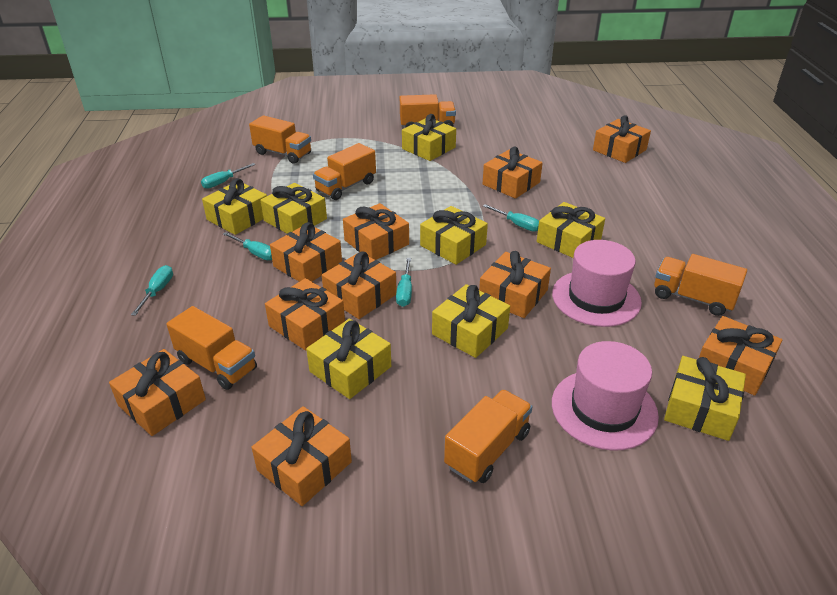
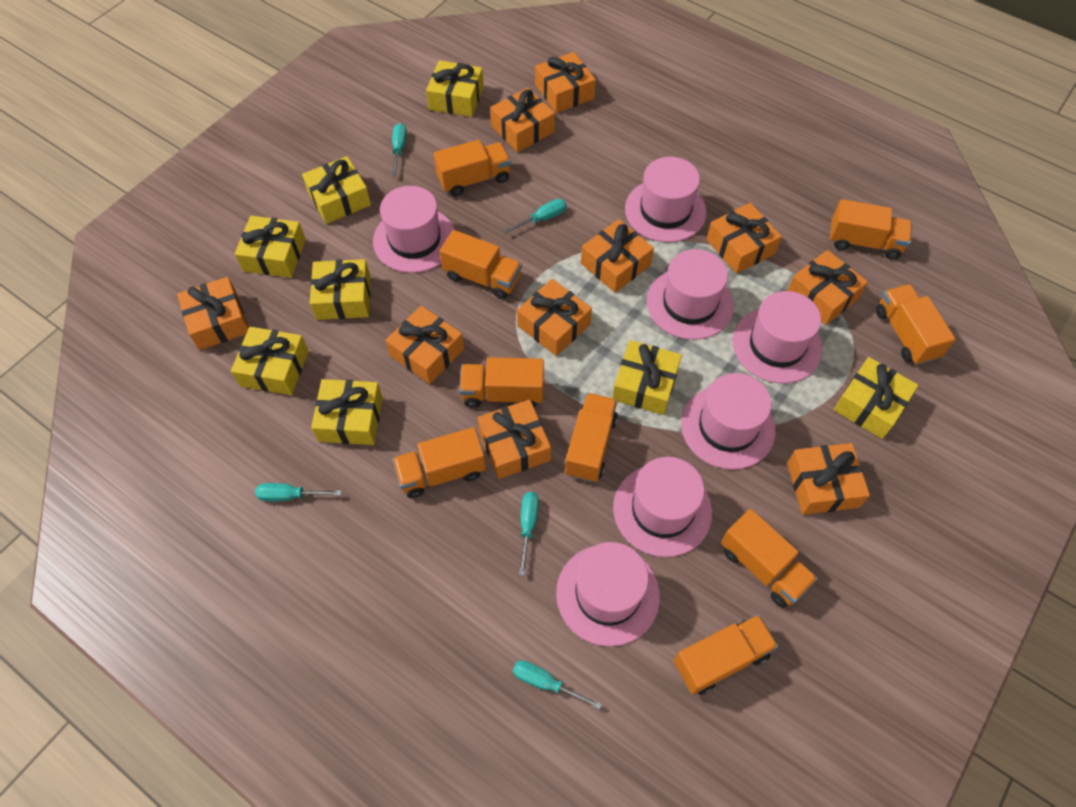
orange truck: [166,306,257,390] [249,115,311,164] [313,143,376,200] [400,94,456,127] [444,389,532,483] [654,254,747,316] = 6 -> [392,427,486,498] [434,140,511,196] [440,230,522,299] [459,357,544,408] [564,393,618,482] [674,615,778,695] [721,509,818,608] [829,199,912,260] [876,284,956,365] = 9
pink hat: [552,240,642,327] [552,341,659,451] = 2 -> [373,186,455,273] [556,542,660,647] [613,457,712,557] [625,157,707,242] [647,249,734,340] [681,373,775,470] [732,291,823,384] = 7

